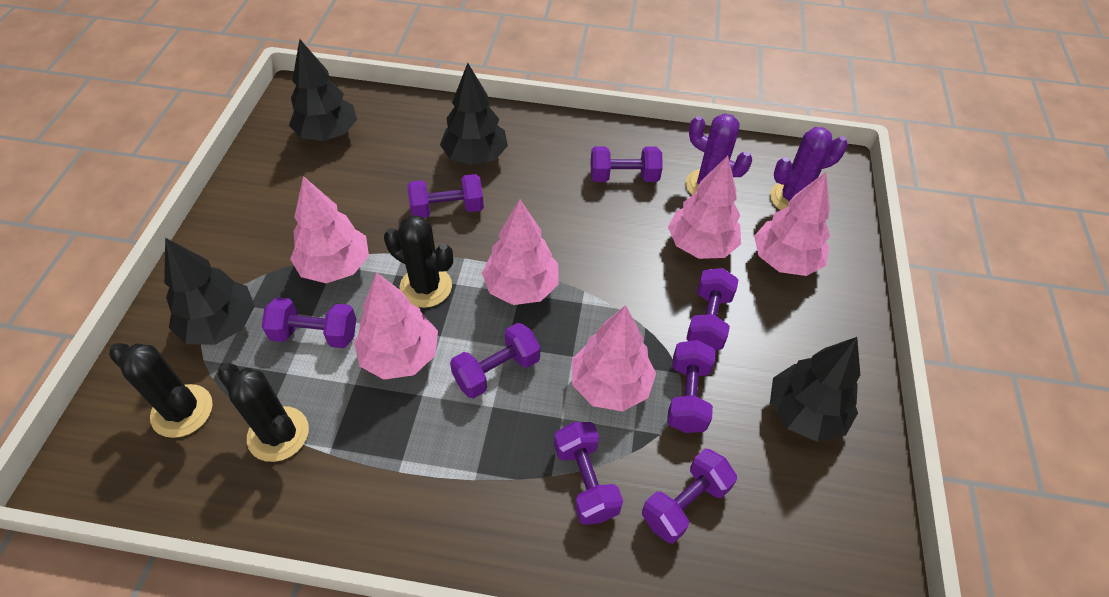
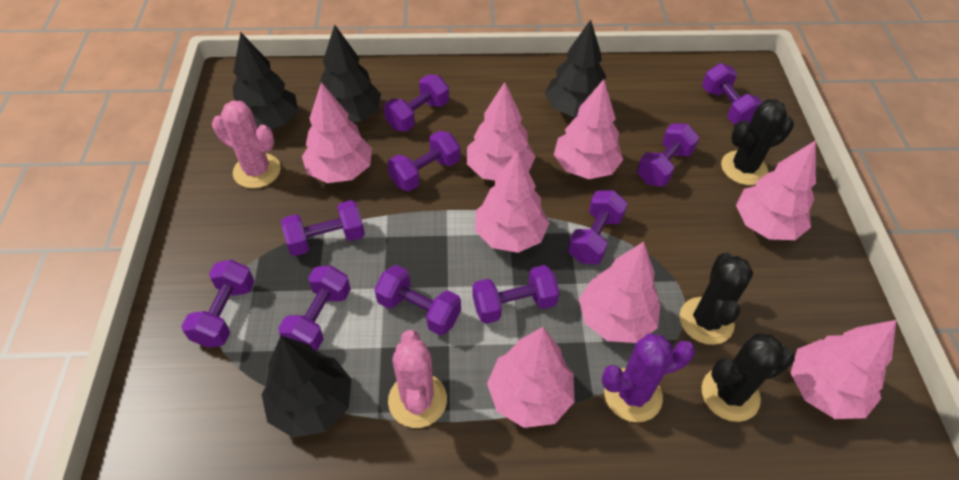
pink cactus: none = 0 -> [212,100,281,188] [388,330,447,428] = 2
pink tree: [290,176,369,283] [354,272,438,380] [482,200,559,305] [572,305,656,411] [668,156,741,259] [754,172,830,276] = 6 -> [302,82,372,183] [467,82,536,181] [475,151,549,253] [487,327,575,428] [554,79,623,179] [579,242,660,343] [736,140,816,240] [791,320,896,419] = 8
purple cactus: [686,113,752,195] [770,127,848,210] = 2 -> [602,333,695,422] = 1
purple dumbbell: [262,297,356,348] [407,174,484,218] [450,323,540,398] [554,422,623,525] [591,146,663,182] [642,449,737,543] [667,340,716,433] [686,268,738,350] = 8 -> [181,260,254,348] [278,266,351,351] [281,200,365,256] [374,265,461,335] [383,75,449,132] [387,131,460,192] [472,265,560,324] [568,190,628,264] [637,123,699,186] [702,63,763,124] = 10

